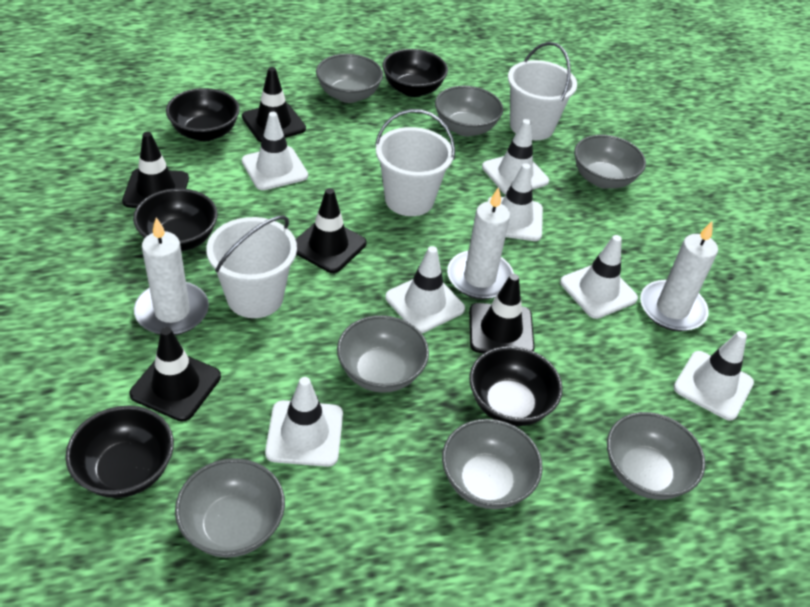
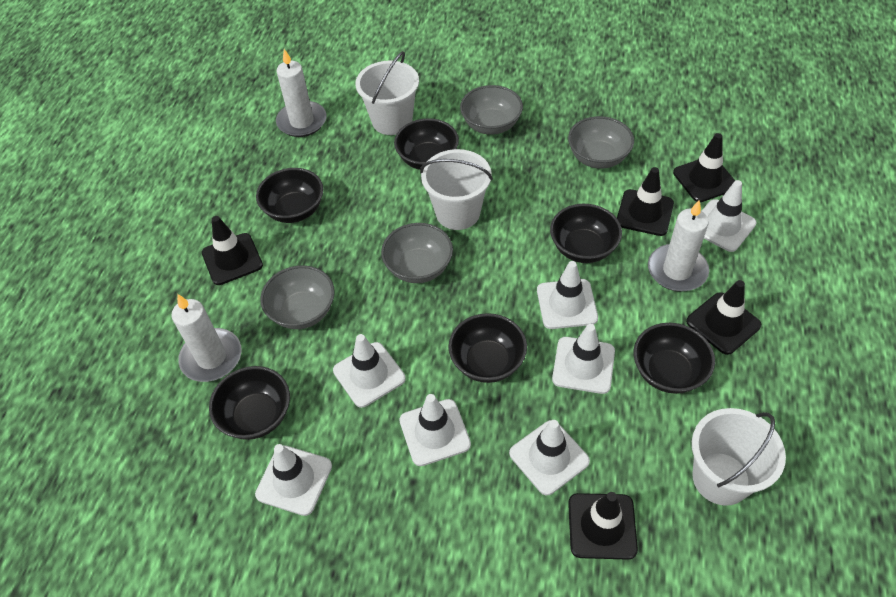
black bowl: [65,406,174,498] [133,188,218,251] [166,88,240,141] [382,49,448,97] [470,346,563,426] = 5 -> [209,366,290,440] [256,168,323,223] [394,118,459,170] [449,313,527,383] [550,204,622,263] [634,323,715,394] = 6
grey bowl: [175,458,285,558] [316,54,383,103] [337,315,429,393] [435,86,503,136] [442,419,543,509] [574,135,646,189] [607,412,705,500] = 7 -> [260,266,335,329] [381,223,453,283] [460,85,523,135] [568,116,634,169] = 4

